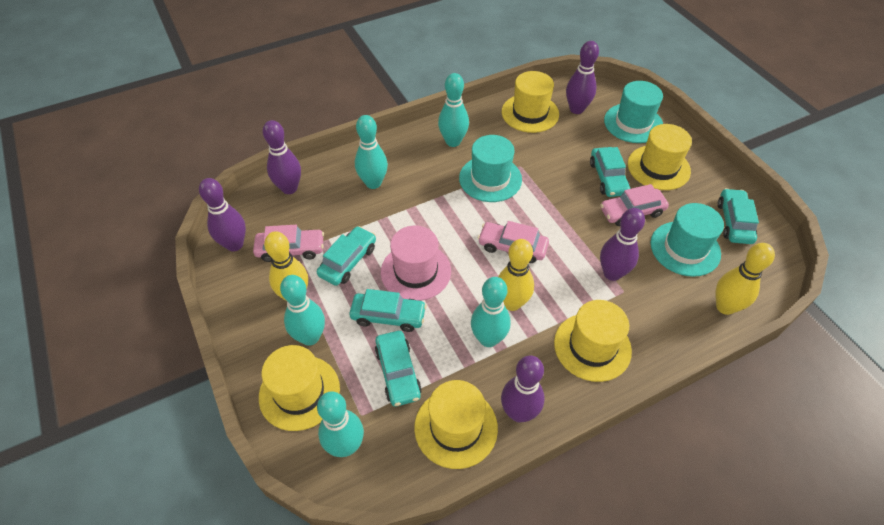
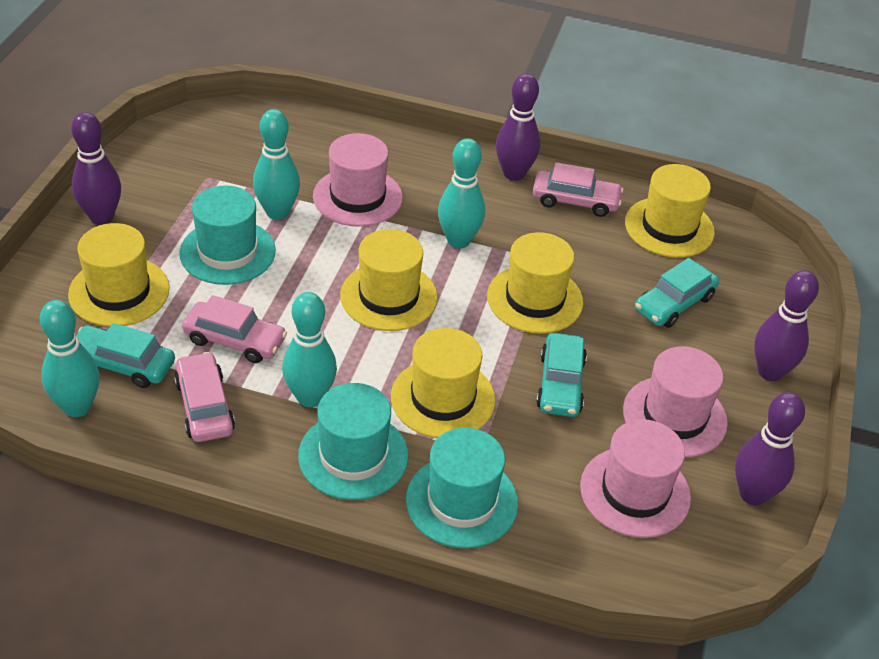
pink hat: [381,226,451,301] = 1 -> [313,133,403,227] [580,419,691,538] [623,346,728,457] = 3
purple bowling pin: [199,178,246,252] [263,120,301,194] [501,355,545,422] [566,41,599,114] [600,208,645,281] = 5 -> [71,112,121,224] [496,74,540,181] [735,392,805,505] [754,270,819,381] = 4
turquoise bowling pin: [280,275,325,346] [317,391,364,457] [355,115,388,189] [438,73,469,147] [471,277,511,347] = 5 -> [40,300,100,417] [253,109,300,220] [282,292,337,407] [438,138,485,248] = 4
turquoise car: [317,226,376,286] [349,289,427,332] [375,331,422,407] [590,147,630,197] [718,188,759,244] = 5 -> [76,323,175,388] [536,333,587,417] [635,258,719,328] = 3
yellow bowling pin: [264,231,308,301] [498,239,534,311] [716,243,775,315] = 3 -> none = 0

